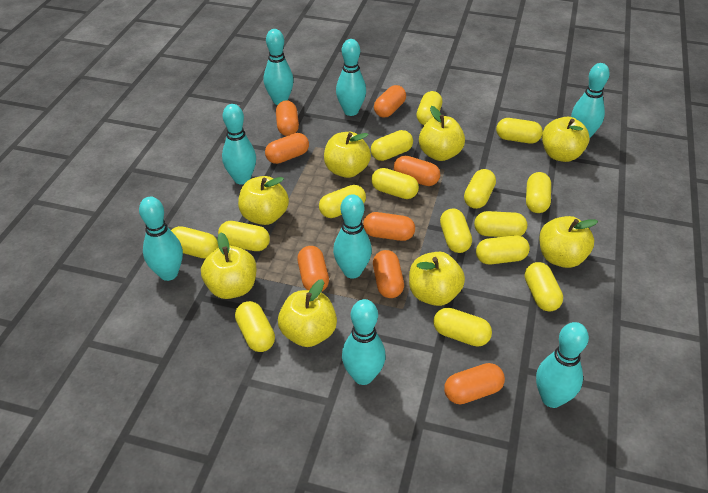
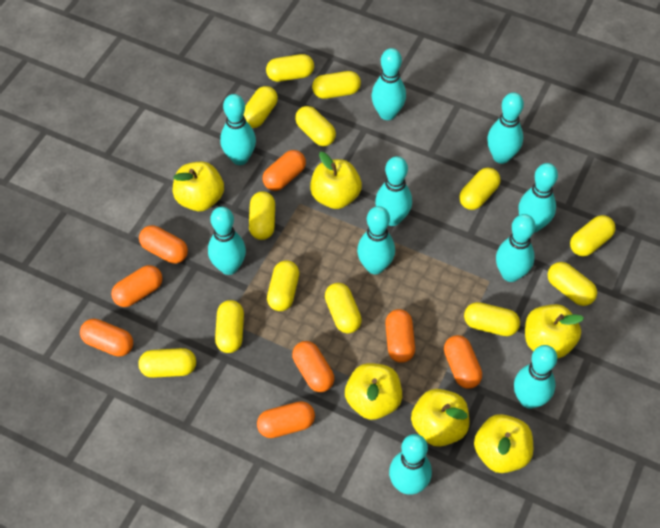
turquoise bowling pin: [139,197,183,281] [222,104,256,185] [264,29,294,105] [333,194,372,279] [336,39,366,116] [342,299,386,385] [536,322,589,408] [571,63,610,139] = 8 -> [208,207,246,275] [220,94,256,165] [357,206,395,274] [371,48,406,120] [375,156,412,226] [389,434,432,495] [487,92,524,164] [496,214,535,282] [514,345,557,409] [518,163,558,232] = 10
yellow apple: [201,233,257,299] [238,176,289,225] [278,279,337,347] [324,132,371,178] [409,252,465,306] [419,106,465,161] [539,216,598,268] [542,117,589,162] = 8 -> [173,161,224,211] [310,152,362,209] [345,363,402,420] [411,389,470,447] [474,414,533,473] [525,304,584,359] = 6
yellow capsule: [171,226,218,259] [218,221,270,251] [235,301,275,352] [319,185,366,218] [371,130,413,161] [371,168,419,199] [416,91,442,125] [433,308,492,347] [440,209,472,253] [464,169,496,209] [474,211,527,237] [476,235,530,264] [496,118,543,143] [525,262,563,311] [526,172,551,213] = 15 -> [138,348,196,378] [215,300,244,353] [244,86,278,128] [249,191,275,240] [266,54,314,82] [267,260,299,311] [295,106,336,146] [312,71,361,99] [325,283,362,333] [459,168,500,210] [464,302,520,336] [548,262,597,306] [570,215,615,256] = 13

